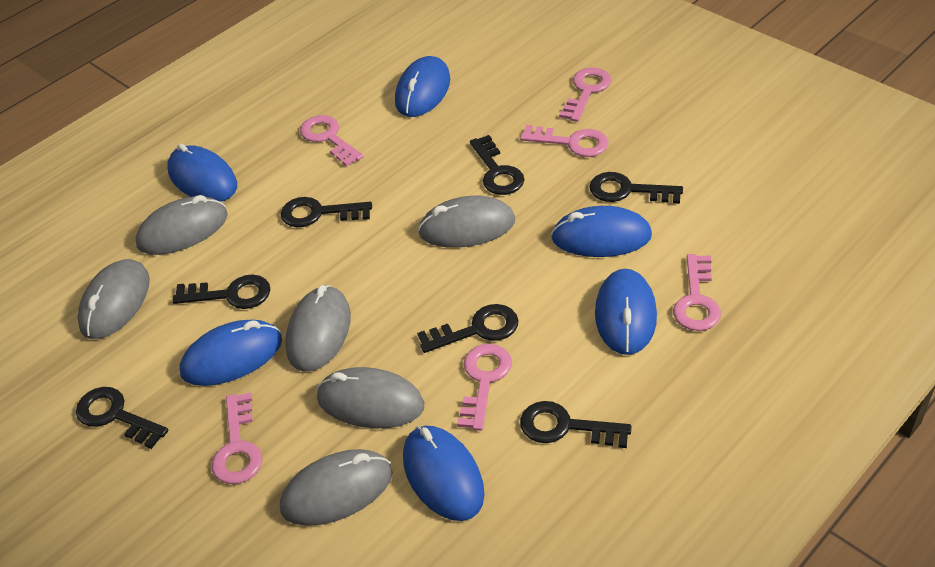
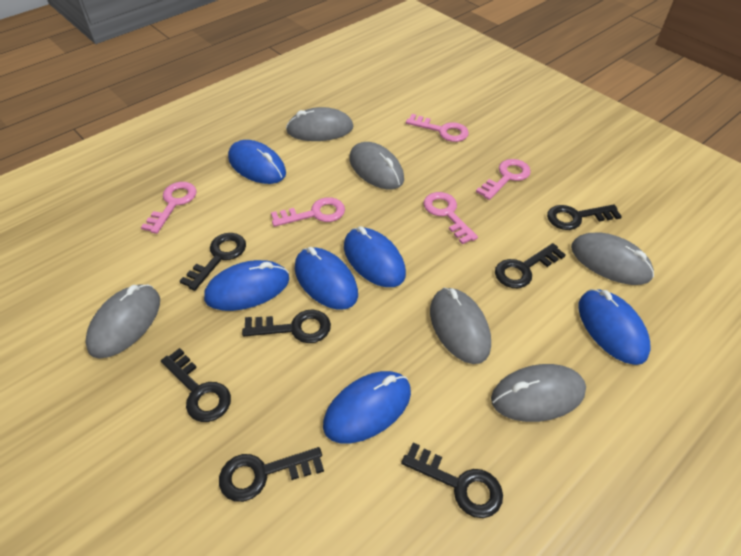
pink key: [212,392,262,484] [300,115,364,167] [457,344,512,431] [520,125,608,157] [559,67,611,122] [673,254,721,331] = 6 -> [141,182,197,234] [271,197,345,227] [406,114,469,142] [424,192,478,244] [476,159,531,200] = 5

